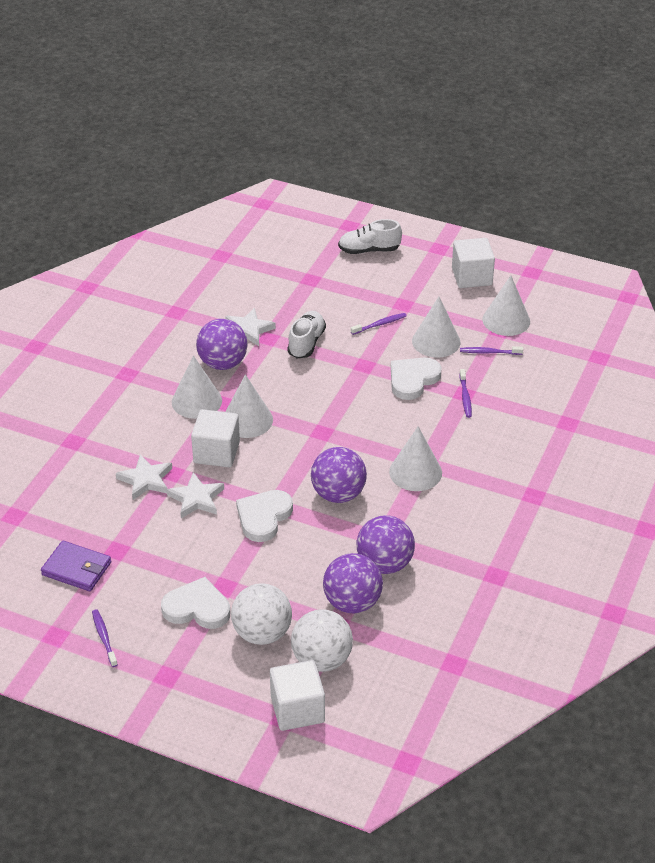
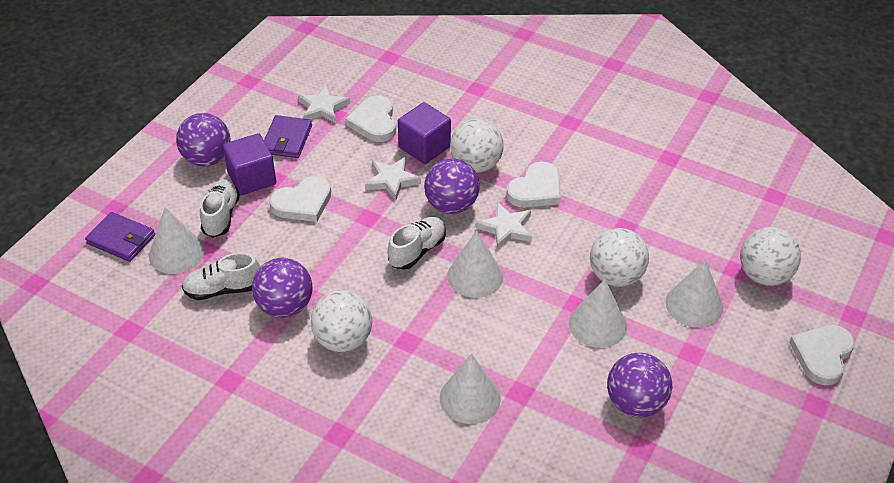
purple cube: none = 0 -> [223,133,276,195] [398,102,451,164] = 2
purple toothbrush: [92,609,118,667] [351,313,406,335] [459,369,472,418] [460,346,523,355] = 4 -> none = 0
purple wallet: [41,541,111,591] = 1 -> [85,212,155,262] [264,115,312,158] = 2
white ball: [231,583,292,645] [291,609,353,672] = 2 -> [311,291,372,352] [450,119,504,173] [590,228,649,287] [740,227,801,286] = 4
white cube: [191,409,240,468] [270,660,325,731] [452,238,495,288] = 3 -> none = 0
white heart: [161,577,230,629] [236,490,293,542] [391,358,442,400] = 3 -> [269,176,331,222] [345,96,396,142] [506,162,561,208] [789,325,855,385] = 4
white shoe: [287,311,326,358] [338,219,402,254] = 2 -> [182,252,260,300] [200,179,240,238] [388,217,446,270] = 3

